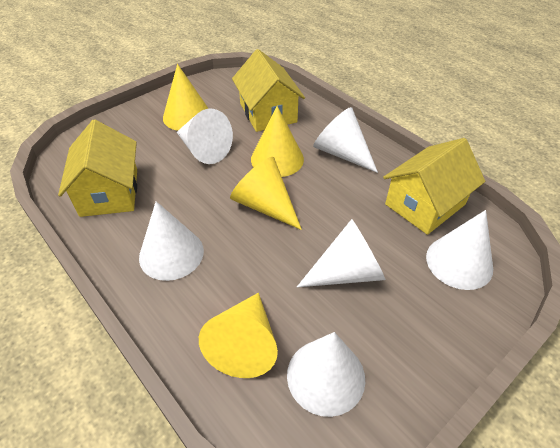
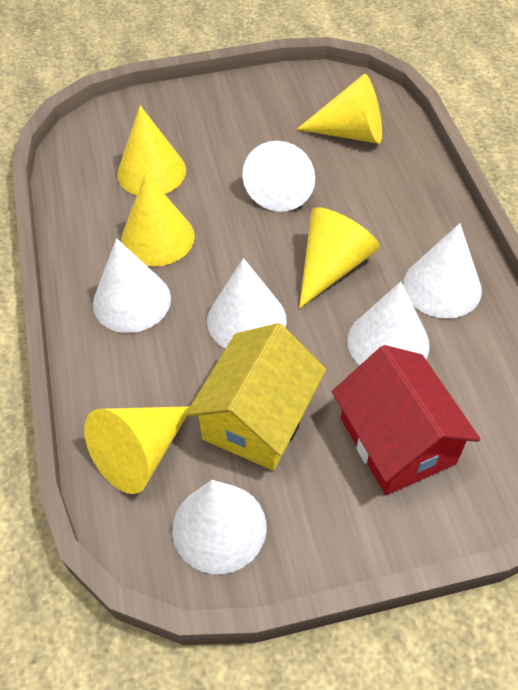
red house: none = 0 -> [332,345,480,495] = 1
yellow cone: [163,64,209,131] [199,293,278,378] [230,157,302,230] [251,106,304,177] = 4 -> [84,406,190,494] [117,106,186,195] [121,173,195,267] [296,74,382,144] [299,207,380,308] = 5
yellow house: [58,120,137,217] [232,49,305,132] [383,138,485,235] = 3 -> [186,323,326,471] = 1

